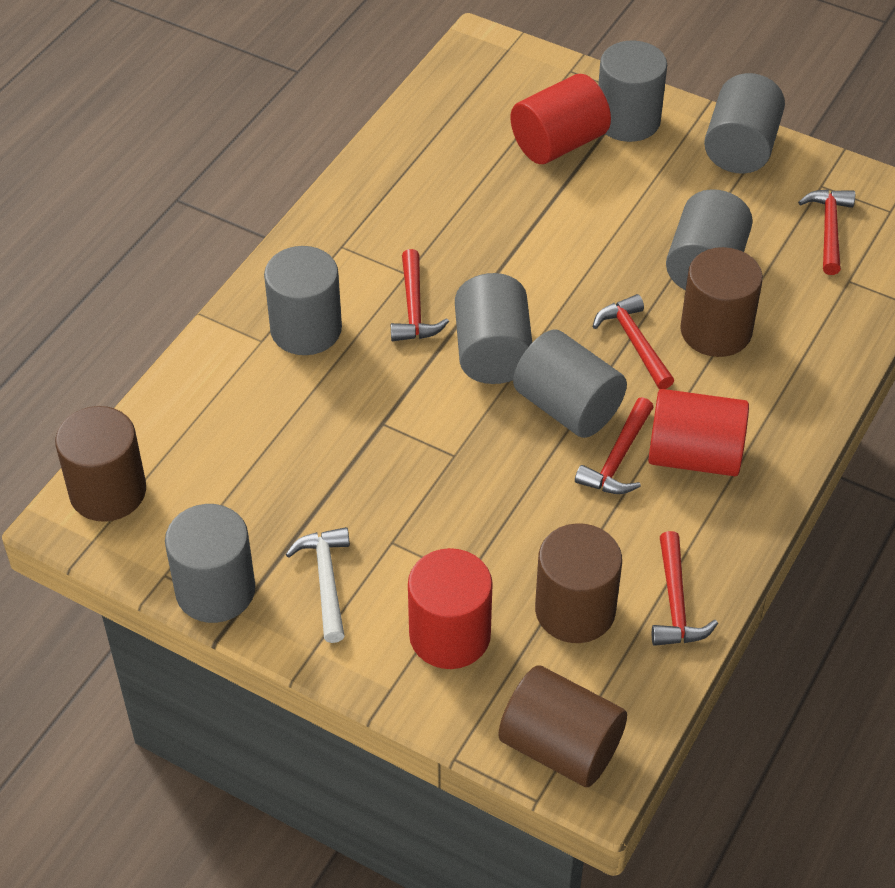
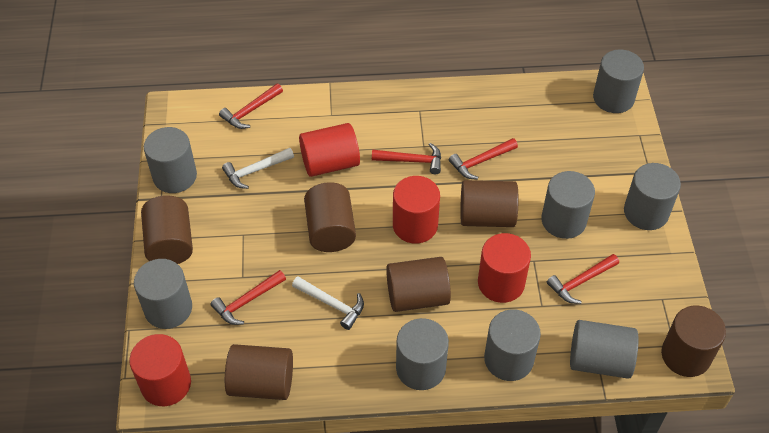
brown cylinder: [55,406,146,522] [498,665,627,787] [535,523,622,643] [680,247,763,357] = 4 -> [141,195,193,264] [225,344,293,400] [304,182,356,252] [386,257,451,312] [460,180,518,227] [661,306,726,377] = 6
grey cylinder: [165,504,255,623] [264,246,342,355] [455,273,532,384] [513,330,627,438] [598,41,667,142] [666,189,753,290] [704,73,785,174] = 7 -> [134,259,192,329] [144,127,197,193] [396,318,449,390] [484,309,541,381] [541,171,595,239] [570,320,639,379] [593,50,644,113] [624,163,681,230] = 8
red cylinder: [408,548,493,669] [510,74,611,164] [648,389,749,476] = 3 -> [129,334,191,406] [299,123,360,177] [393,176,440,244] [478,233,531,303] = 4
white hammer: [286,527,350,643] = 1 -> [222,148,294,189] [292,276,364,330] = 2

